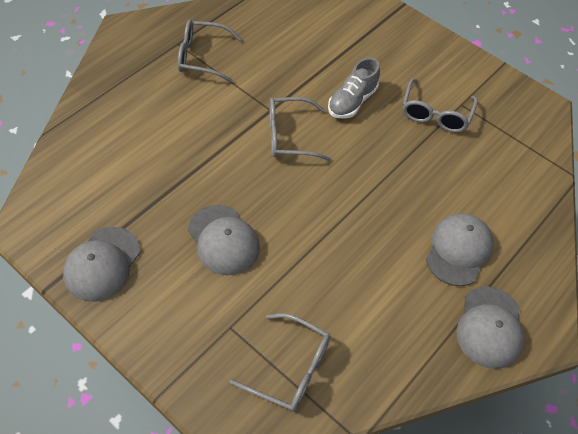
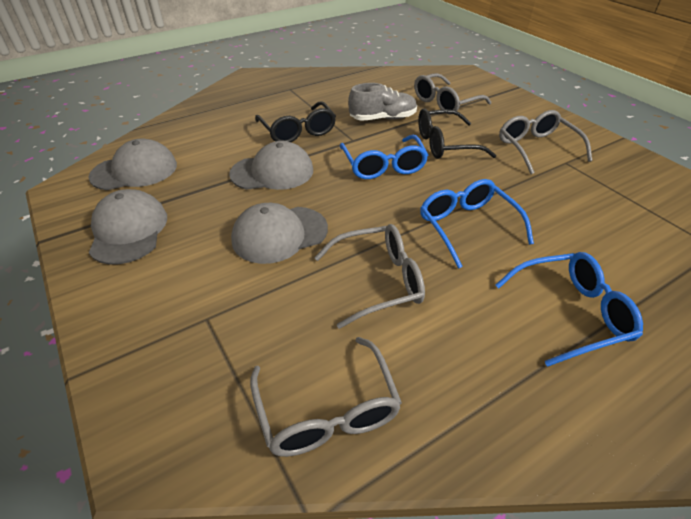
black glasses: none = 0 -> [255,101,336,142] [418,108,497,159] = 2
blue glasses: none = 0 -> [340,135,428,179] [420,179,534,269] [495,252,643,367] = 3

